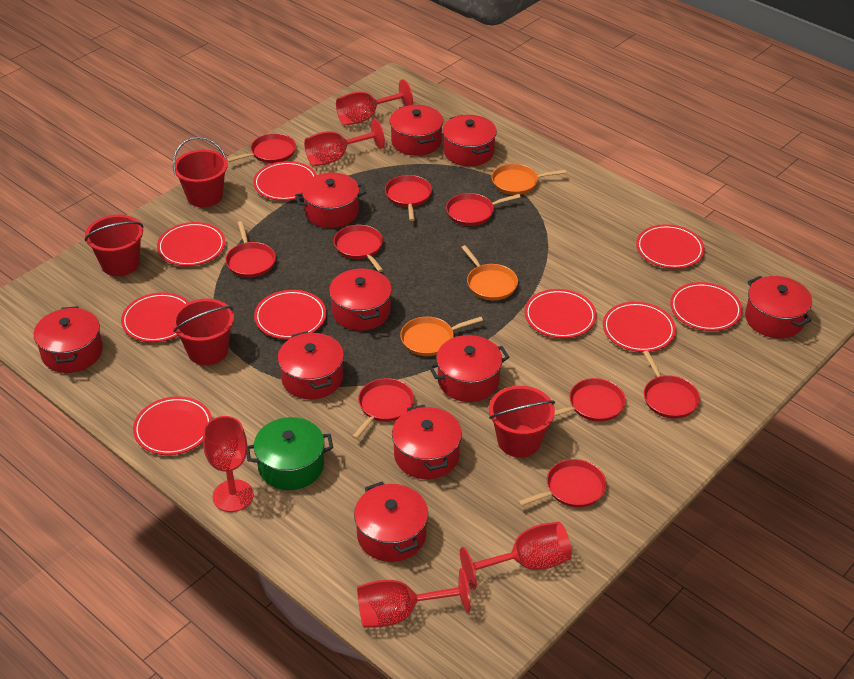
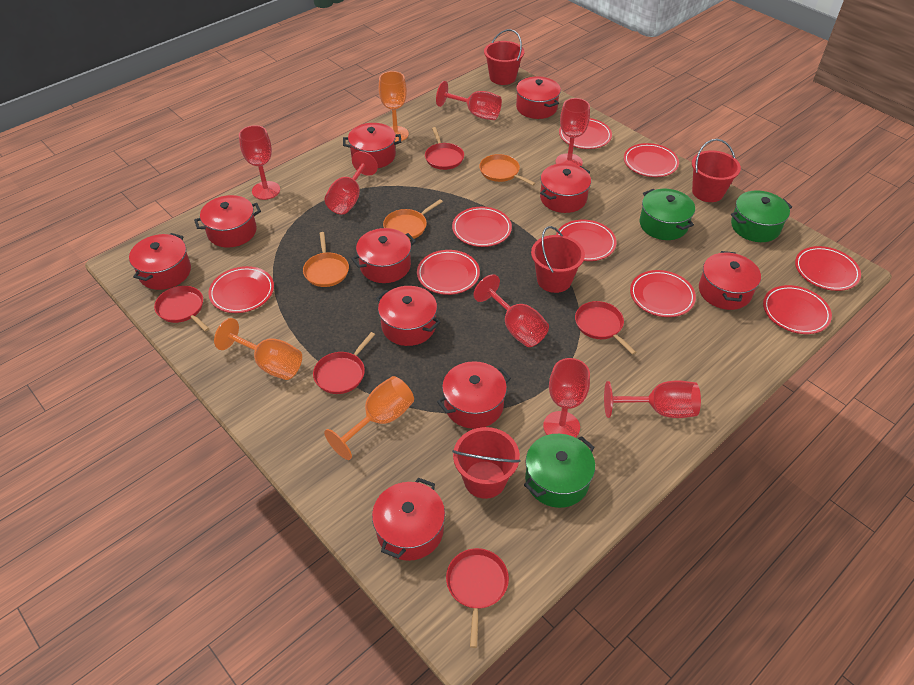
green pot: [246,417,333,490] = 1 -> [524,434,595,508] [640,189,695,240] [731,190,792,242] = 3
orange goblet: none = 0 -> [214,318,302,380] [324,376,414,460] [379,71,409,142] = 3
red goblet: [203,416,254,512] [304,119,385,166] [336,79,413,125] [357,568,470,628] [460,522,572,590] = 5 -> [239,125,280,200] [324,151,378,214] [436,81,502,120] [473,274,549,347] [543,358,590,438] [556,98,590,166] [604,380,701,418] = 7
red pan: [225,221,276,278] [227,133,296,163] [334,225,383,272] [352,378,414,439] [385,175,432,221] [446,193,521,226] [518,459,606,508] [554,378,626,422] [643,351,700,419] = 9 -> [154,286,210,332] [313,332,375,394] [425,127,464,170] [446,548,509,648] [575,301,636,355] = 5

